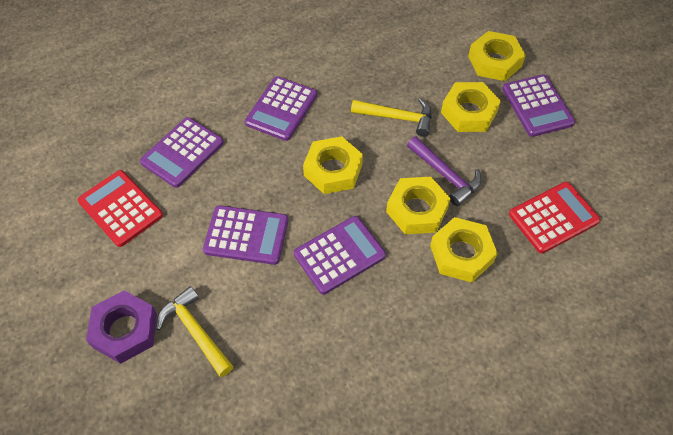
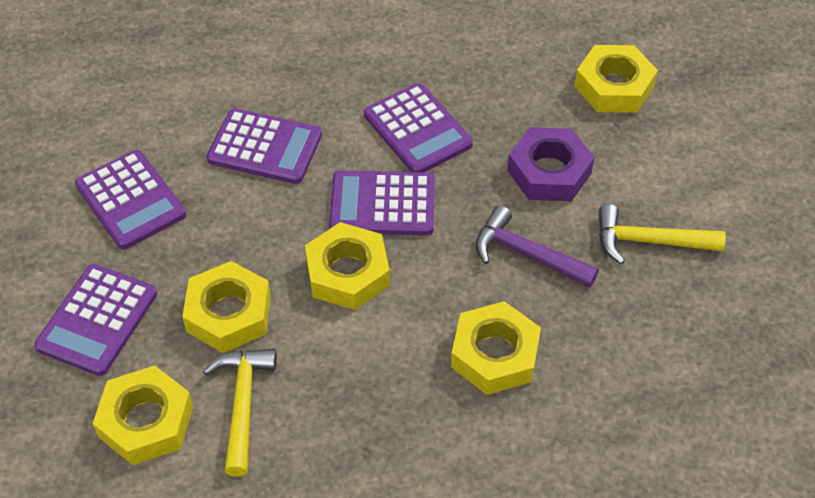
red calculator: [78,170,163,247] [509,182,600,253] = 2 -> none = 0

